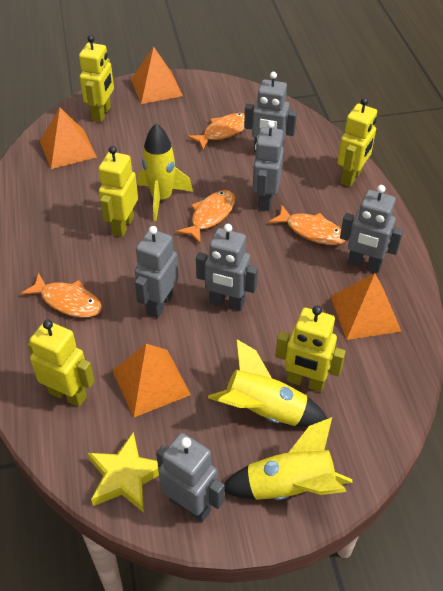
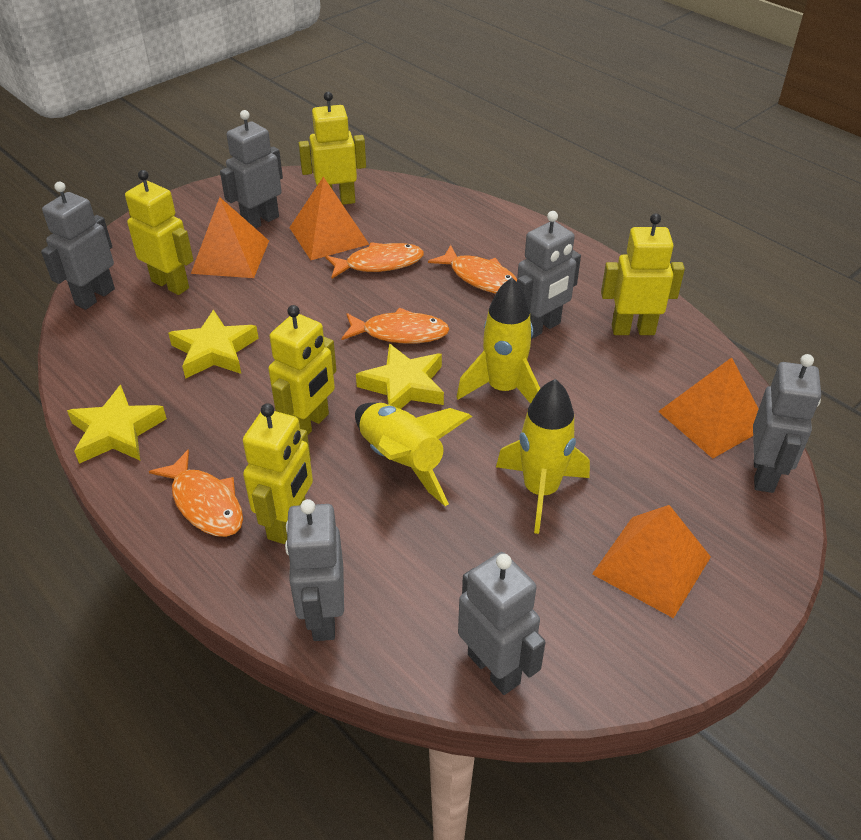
yellow star: [88,432,159,513] = 1 -> [67,385,167,464] [168,310,259,379] [356,344,444,409] = 3

